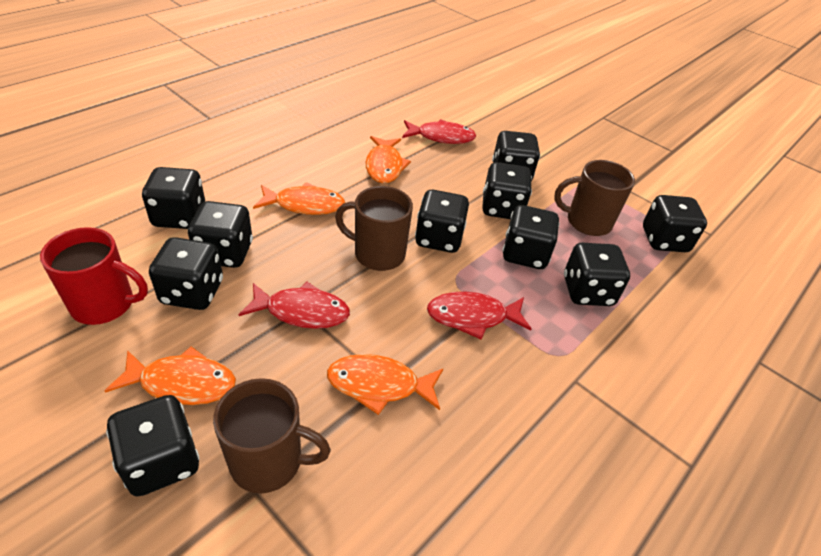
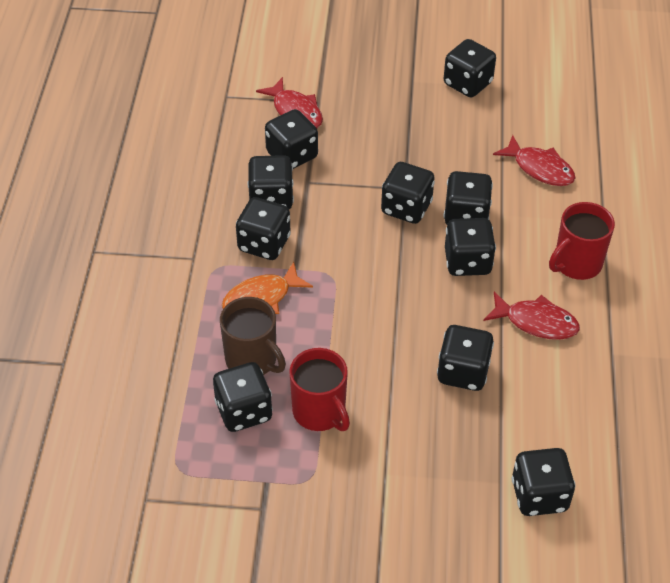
brown mug: [213,378,331,493] [335,186,413,271] [554,160,635,236] = 3 -> [220,297,286,375] = 1
orange fish: [105,347,236,405] [253,182,345,215] [327,354,443,415] [366,136,411,183] = 4 -> [222,262,313,314] = 1
red mug: [40,227,148,325] = 1 -> [290,348,350,431] [549,202,615,280] = 2

